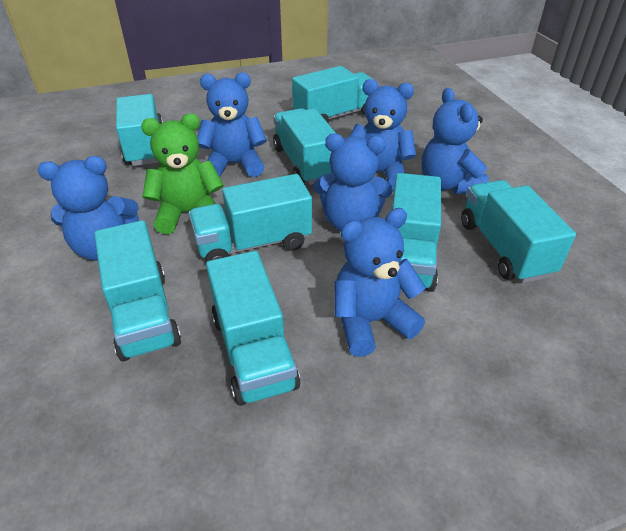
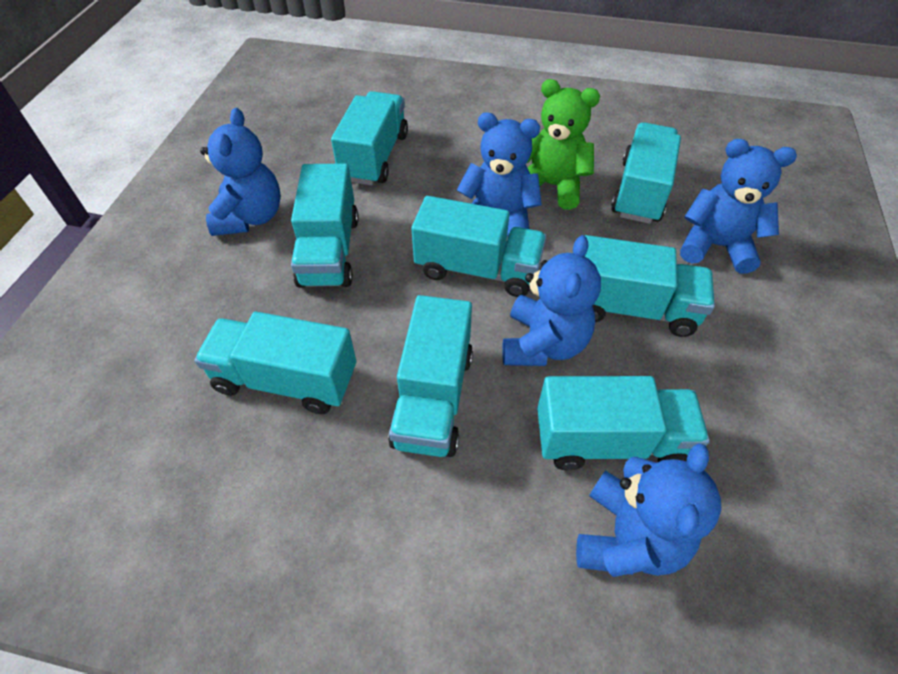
blue teddy bear: [38,156,139,261] [197,72,267,177] [313,134,393,231] [334,208,425,357] [349,79,416,190] [422,88,489,194] = 6 -> [200,108,281,236] [457,112,542,236] [502,235,601,366] [576,443,721,577] [680,139,797,274] = 5

